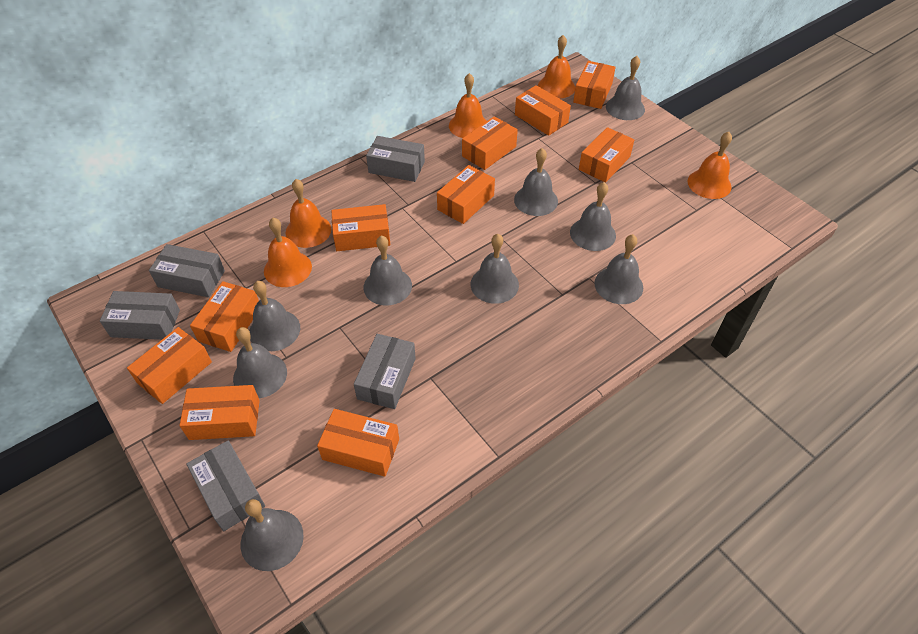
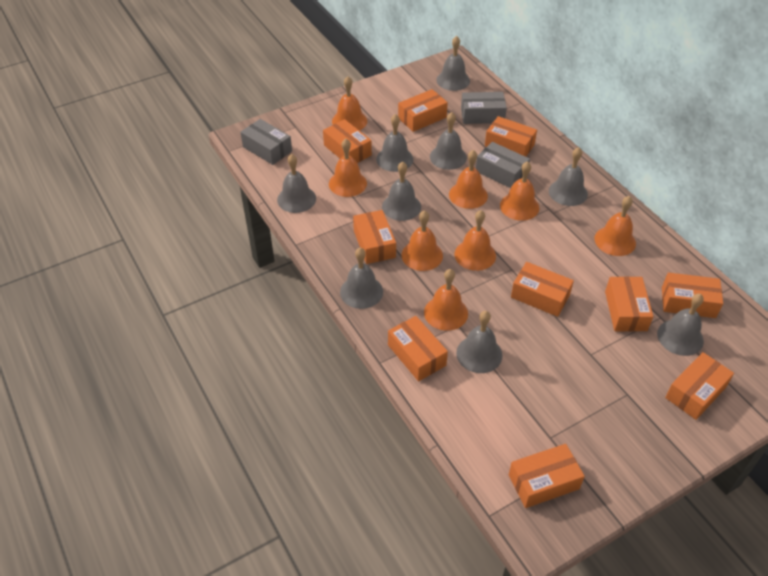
grey box: [100,291,180,340] [149,244,225,297] [186,440,265,531] [354,334,416,409] [366,136,425,182] = 5 -> [240,119,292,165] [461,92,507,124] [476,142,530,188] = 3
orange bell: [264,218,312,287] [285,179,331,248] [449,73,487,138] [538,35,575,99] [687,132,732,199] = 5 -> [329,139,367,197] [332,76,367,131] [402,210,443,271] [424,269,468,331] [449,150,488,209] [455,210,496,271] [500,161,539,221] [594,196,636,256] = 8

